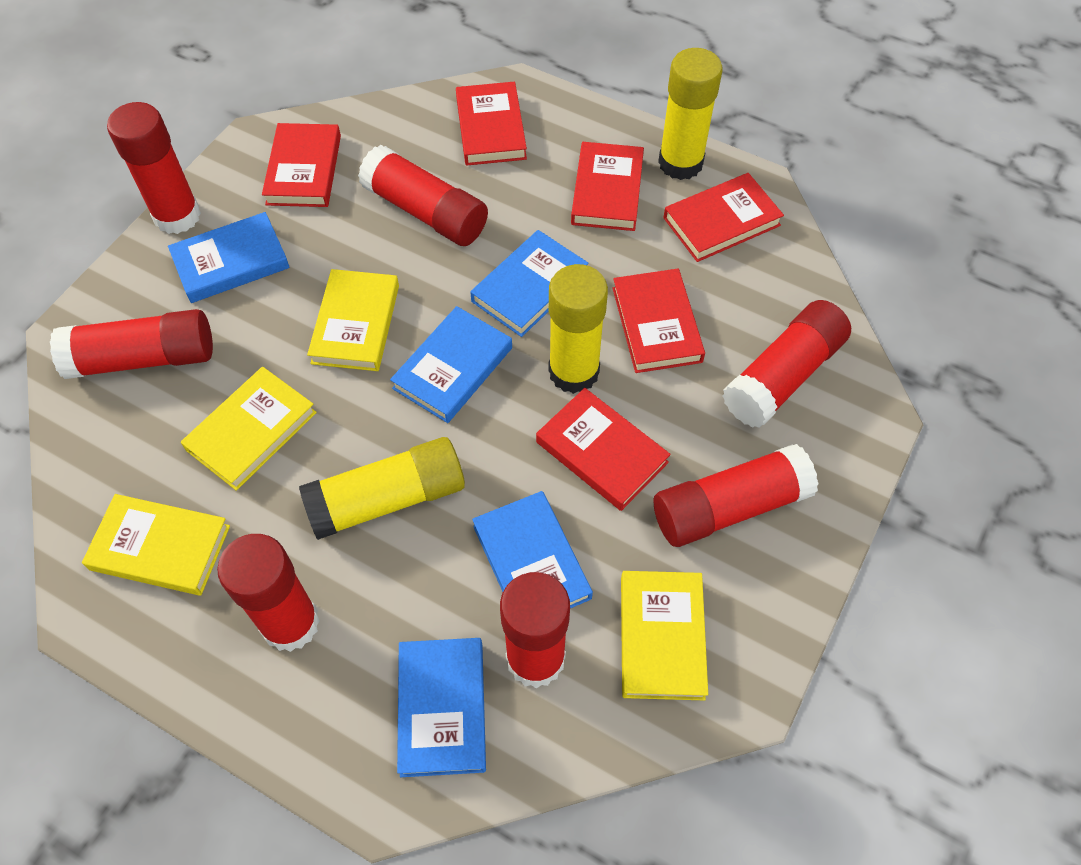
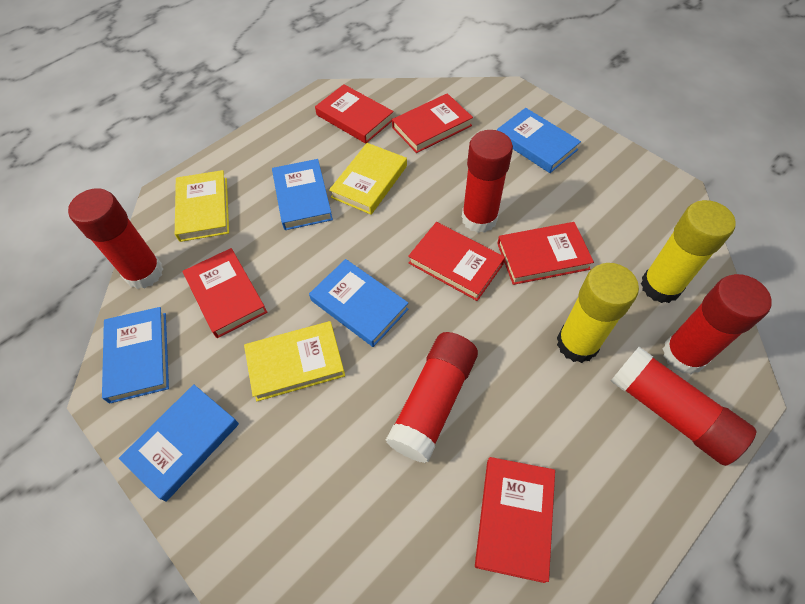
red glue stick: [50,309,213,379] [107,102,201,234] [217,534,320,652] [358,145,488,246] [500,572,570,688] [654,444,819,547] [722,300,851,428] = 7 -> [68,188,163,289] [386,332,478,463] [462,130,513,233] [611,347,756,466] [663,274,772,374] = 5
yellow book: [82,494,230,596] [181,367,317,491] [307,269,399,371] [621,571,708,701] = 4 -> [175,170,229,242] [244,321,345,401] [329,143,407,215] = 3
yellow glue stick: [299,437,465,540] [549,264,608,394] [658,48,722,180] = 3 -> [557,263,639,363] [641,200,736,303] = 2

